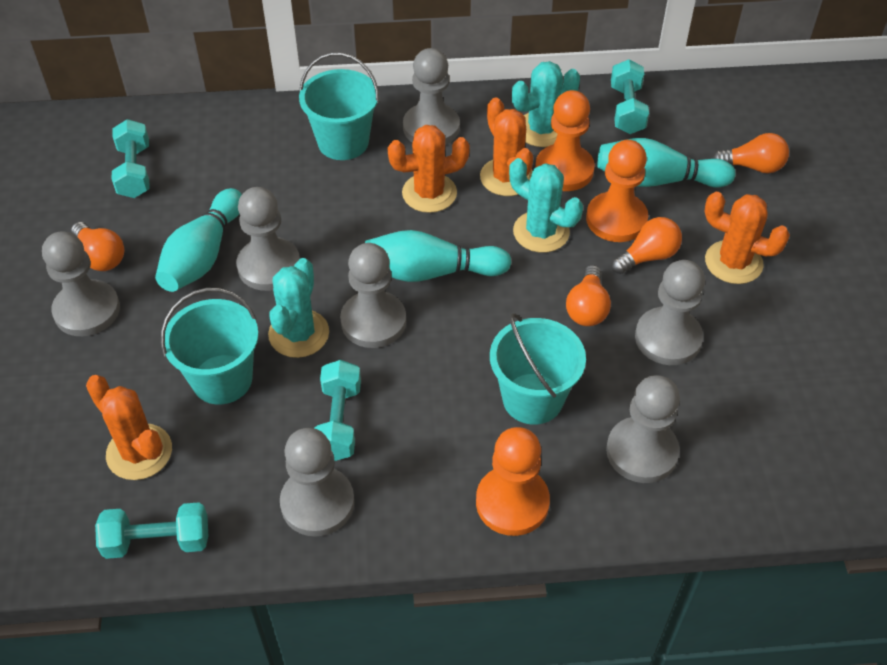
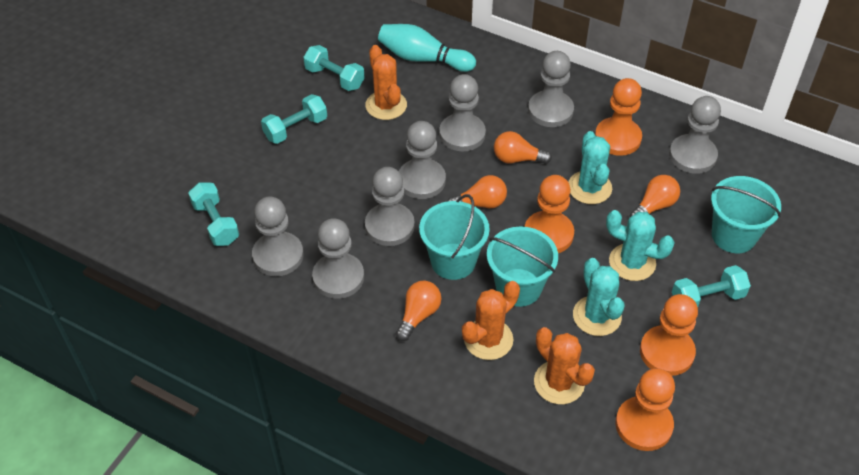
orange cactus: [86,375,172,480] [387,125,470,213] [480,97,533,196] [704,192,790,284] = 4 -> [365,45,407,120] [462,281,520,360] [534,327,595,404] = 3
orange pawn: [476,427,550,536] [535,90,595,191] [586,140,648,242] = 3 -> [525,175,574,253] [595,78,642,156] [615,368,675,451] [640,294,698,376] = 4
turquoise bowling pin: [155,188,242,292] [365,230,511,282] [597,138,735,187] = 3 -> [378,24,476,72] = 1

